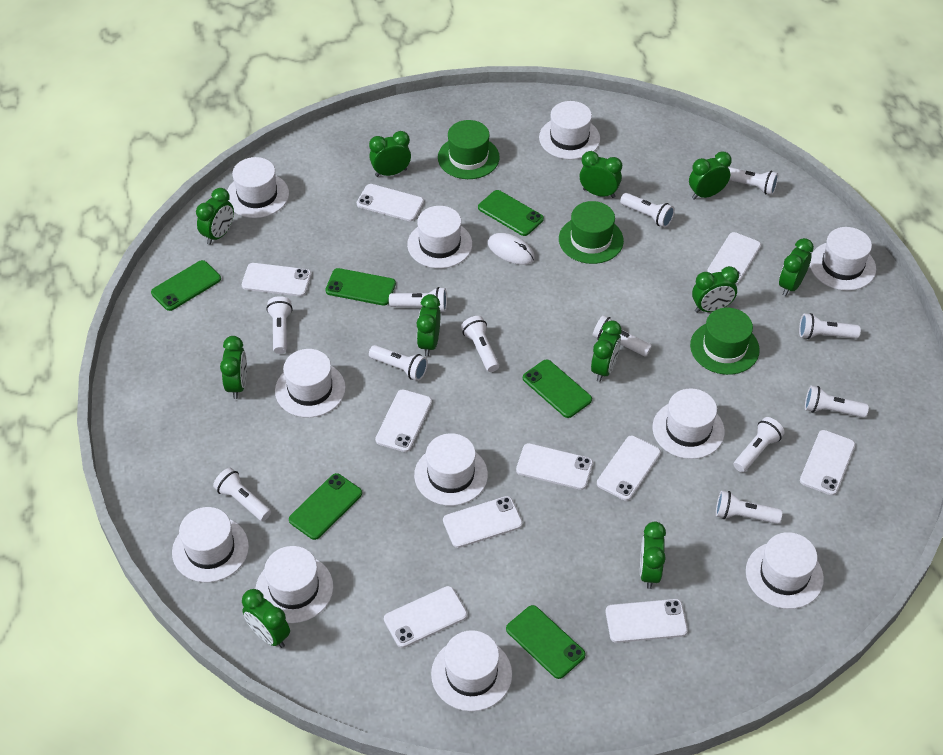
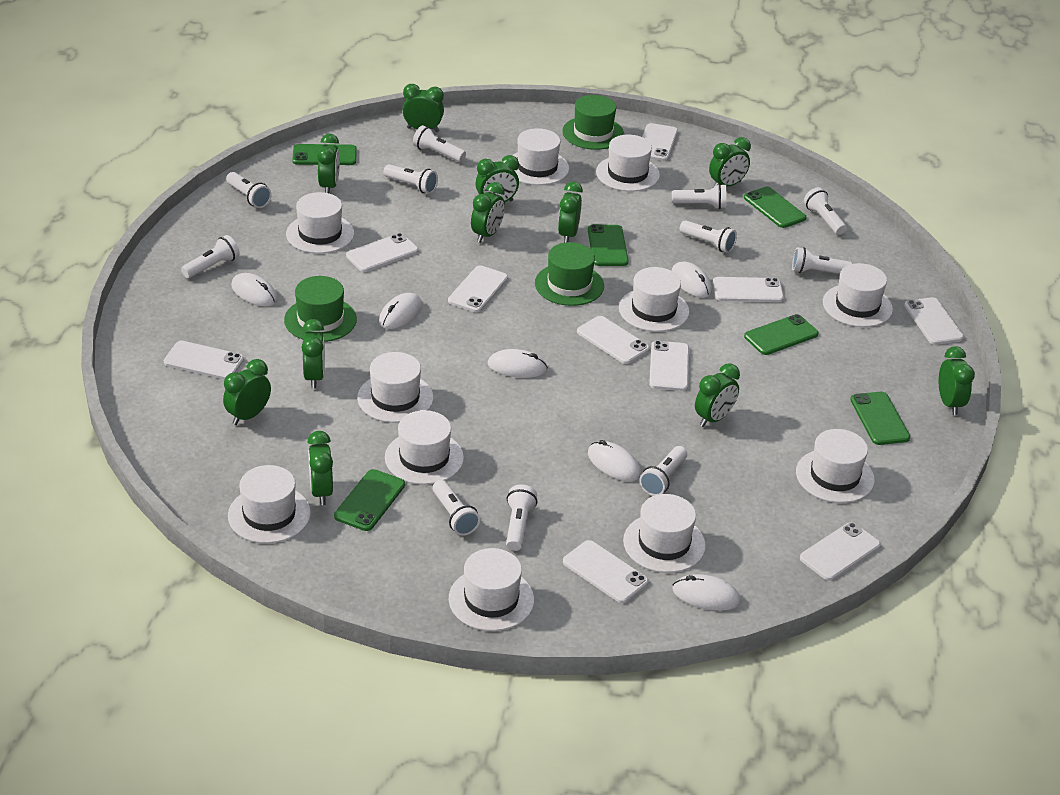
white flashlight: [213,468,271,521] [266,296,293,354] [369,345,428,381] [389,287,447,312] [461,316,499,372] [592,315,652,356] [620,193,675,227] [716,491,782,524] [728,167,778,195] [734,417,785,472] [799,313,861,339] [805,386,869,418] = 12 -> [181,235,240,278] [226,172,272,208] [383,164,438,194] [413,125,466,162] [433,480,480,535] [506,484,537,551] [639,446,687,496] [672,184,727,209] [680,220,737,253] [792,247,852,274] [804,187,847,235] = 11
white mouse: [488,233,535,265] = 1 -> [231,273,278,306] [379,293,422,329] [488,349,548,378] [588,440,641,481] [671,262,712,298] [673,574,741,611] = 6

